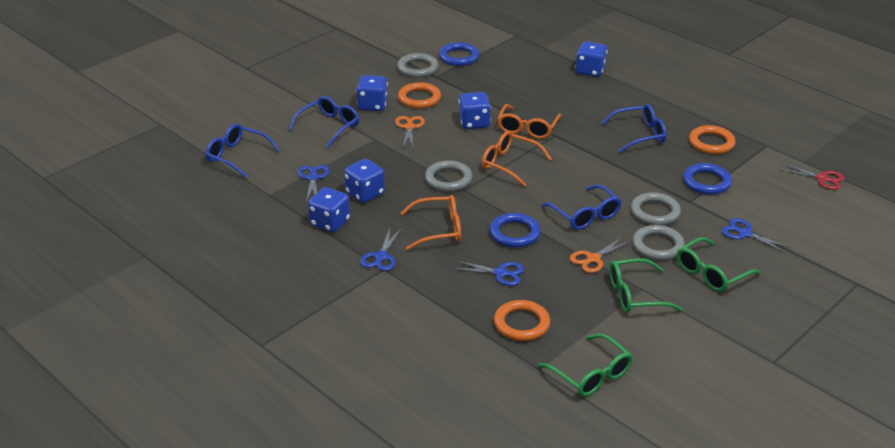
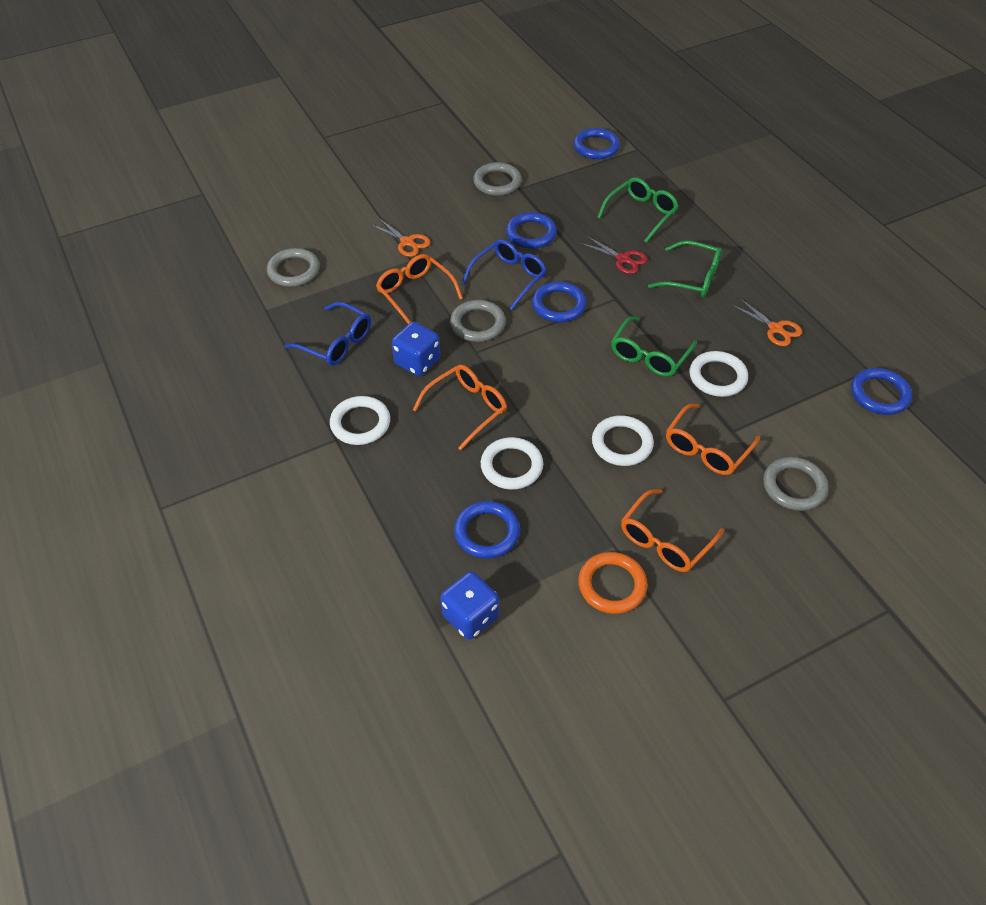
blue dice: [308,187,350,233] [344,159,385,203] [356,75,388,111] [459,92,491,129] [575,41,608,77] = 5 -> [392,321,440,376] [441,571,499,640] = 2
blue glasses: [205,124,280,178] [289,96,359,148] [541,184,622,230] [601,104,666,152] = 4 -> [284,302,371,365] [462,239,547,311] = 2
blue ring: [439,42,479,66] [490,213,541,248] [683,163,732,195] = 3 -> [454,501,520,559] [506,212,557,249] [532,281,587,322] [573,128,620,159] [851,368,912,415] = 5
blue scissors: [297,165,329,202] [360,229,401,271] [452,260,524,286] [722,218,792,253] = 4 -> none = 0
orange glasses: [401,195,461,250] [482,131,552,187] [497,104,562,139] = 3 -> [376,254,463,324] [413,365,507,450] [621,489,724,572] [666,404,760,475] = 4
orange ring: [398,82,441,109] [494,300,550,341] [689,125,736,154] = 3 -> [578,552,648,614] = 1
white ring: none = 0 -> [330,396,390,445] [481,437,543,490] [592,415,654,466] [690,351,748,397] = 4

